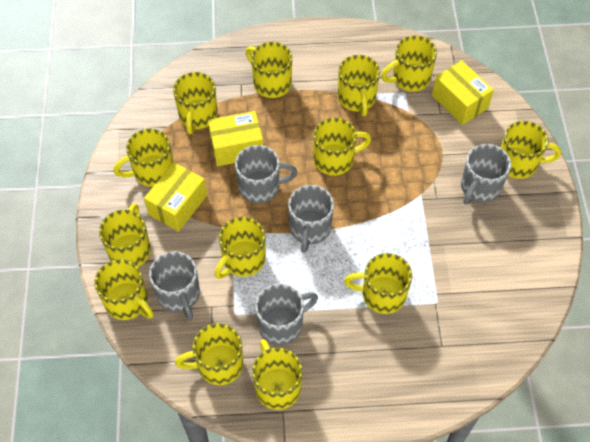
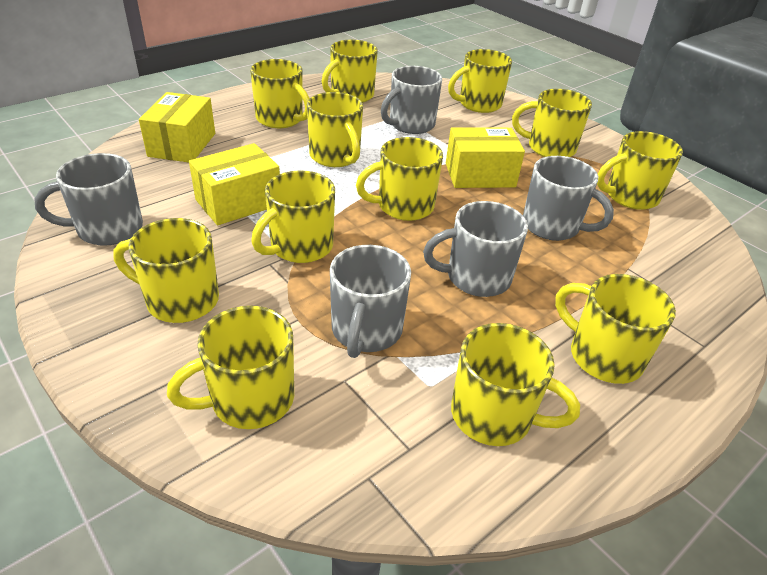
yellow mug: [94,259,154,320] [99,203,151,267] [114,128,173,187] [173,72,217,134] [175,323,243,385] [214,217,266,279] [246,42,292,98] [252,339,303,410] [313,118,372,176] [338,55,380,116] [344,253,412,314] [381,35,437,92] [501,121,561,179] = 13 -> [113,218,219,323] [167,306,294,429] [250,59,310,128] [251,170,335,263] [307,92,363,167] [322,40,378,103] [356,137,443,221] [448,49,512,113] [451,323,580,446] [512,89,592,157] [555,274,676,384] [597,131,683,210] = 12

